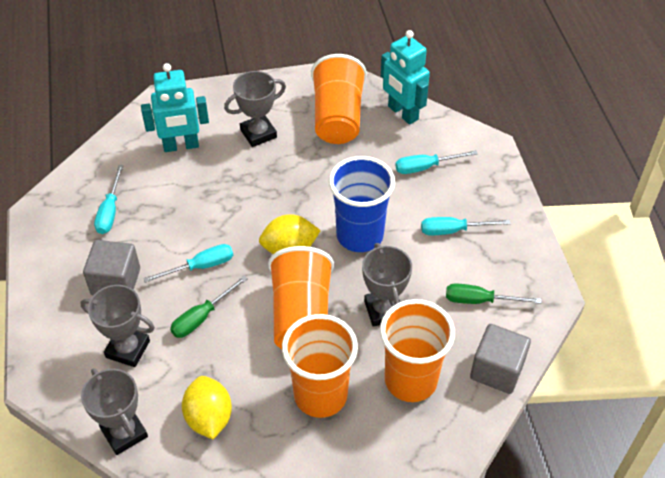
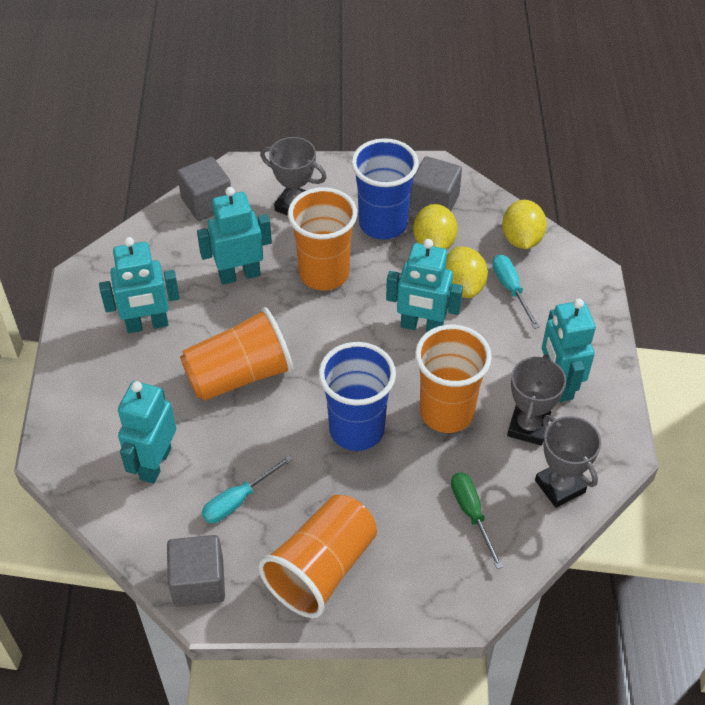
blue cup: [329,156,395,252] = 1 -> [319,342,396,451] [351,138,419,240] = 2
green screwdriver: [170,276,248,338] [446,283,541,304] = 2 -> [451,472,503,569] = 1
grey cube: [83,240,140,296] [470,324,531,394] = 2 -> [167,535,225,607] [177,157,231,221] [410,156,462,212] = 3
grey trophy: [80,285,155,367] [81,368,148,455] [224,71,286,147] [362,243,412,327] = 4 -> [260,137,327,216] [507,354,566,445] [535,415,601,508] = 3
turquoise robot: [141,63,209,152] [381,30,430,125] = 2 -> [99,237,180,333] [118,381,176,484] [197,187,272,285] [386,239,463,332] [542,298,596,402] = 5
turquoise screwdriver: [94,165,124,234] [143,244,233,283] [395,150,478,174] [421,217,511,235] = 4 -> [202,455,293,523] [492,254,540,329] = 2
yellow lemon: [182,376,232,439] [259,214,321,254] = 2 -> [413,204,458,250] [446,247,488,298] [502,200,547,249] = 3

